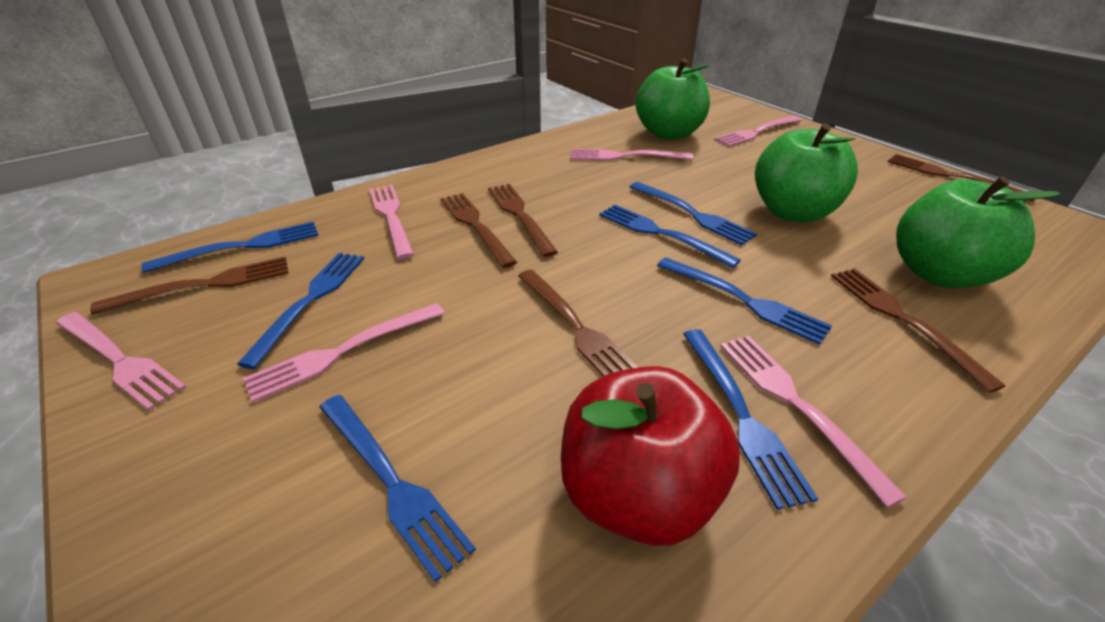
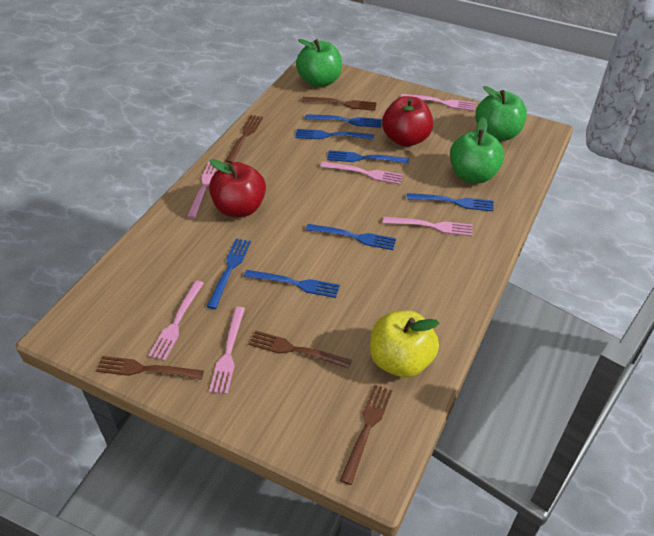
brown fork: [90,257,289,314] [440,193,517,268] [488,184,558,257] [518,270,638,376] [831,268,1006,393] [888,154,1035,202] = 6 -> [96,356,204,380] [225,115,263,163] [249,330,352,369] [302,97,377,111] [340,385,392,485] = 5
red apple: [561,366,740,546] = 1 -> [209,159,266,217] [382,96,433,147] = 2
yellow apple: none = 0 -> [370,310,439,378] = 1

